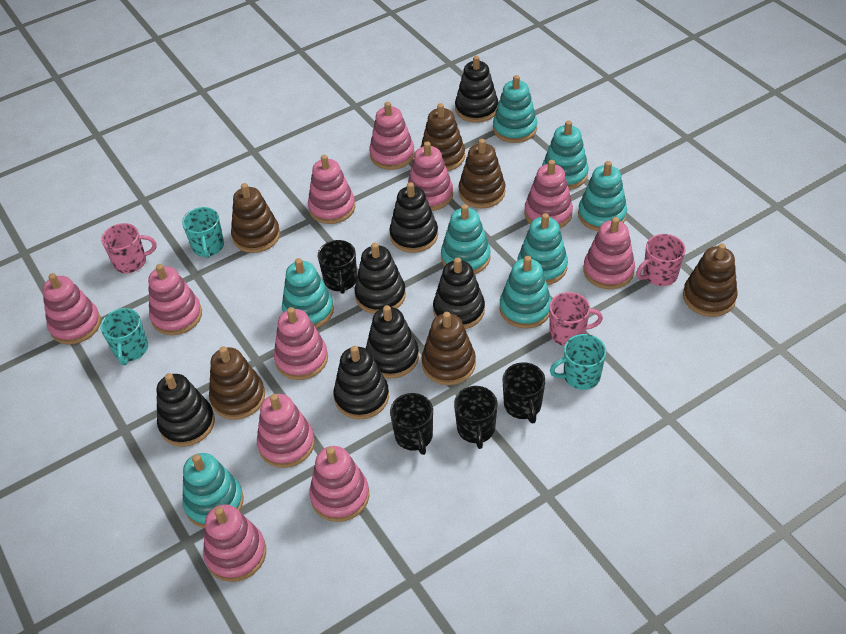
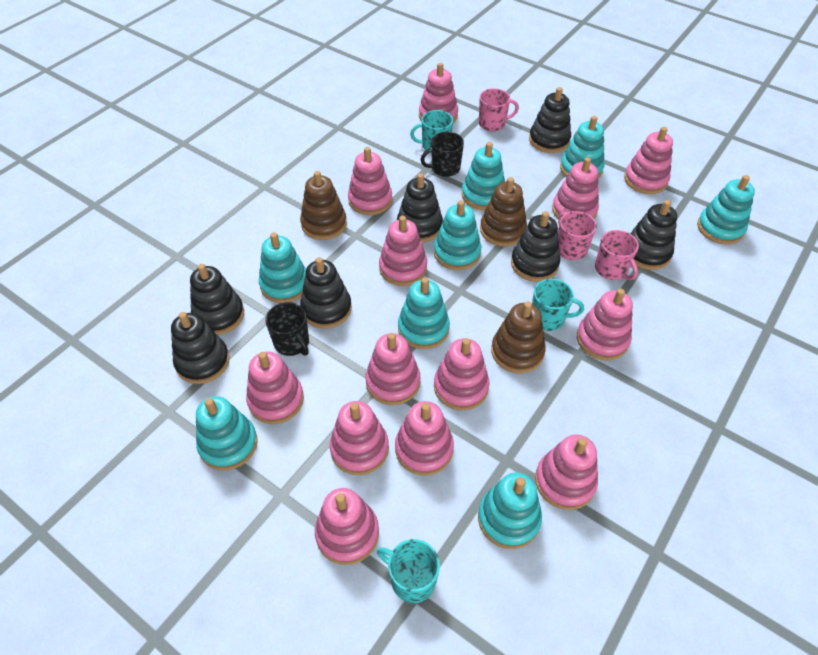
black mug: [318,240,357,294] [390,393,433,455] [454,386,498,449] [503,362,545,423] = 4 -> [265,302,309,356] [421,132,464,177] = 2
brown stacking toy: [209,346,265,420] [231,183,280,253] [420,103,465,171] [422,312,476,385] [459,139,505,208] [683,243,737,317] = 6 -> [300,171,347,240] [480,177,527,246] [491,301,546,373] = 3
pink stacking toy: [42,273,101,345] [148,264,202,335] [203,504,266,582] [257,394,315,468] [274,307,328,380] [308,155,355,224] [309,446,369,522] [369,102,415,170] [408,142,453,211] [524,160,573,228] [583,217,635,289] = 11 -> [246,351,304,424] [315,488,379,565] [330,401,389,475] [348,147,392,215] [365,333,420,405] [379,216,427,286] [395,401,454,475] [419,63,458,123] [434,338,489,410] [535,434,598,510] [552,157,599,219] [577,289,633,360] [624,127,673,194] = 13

